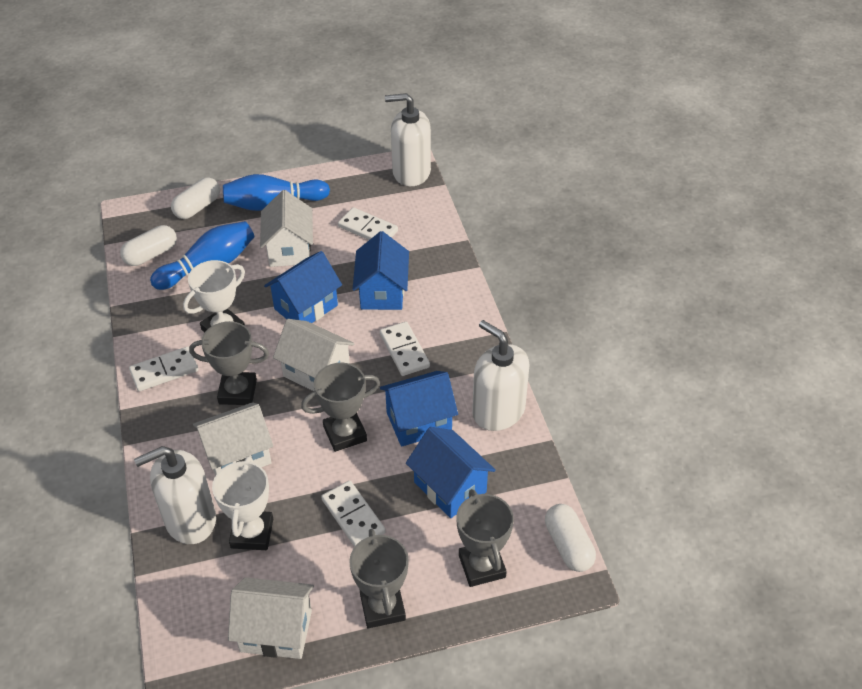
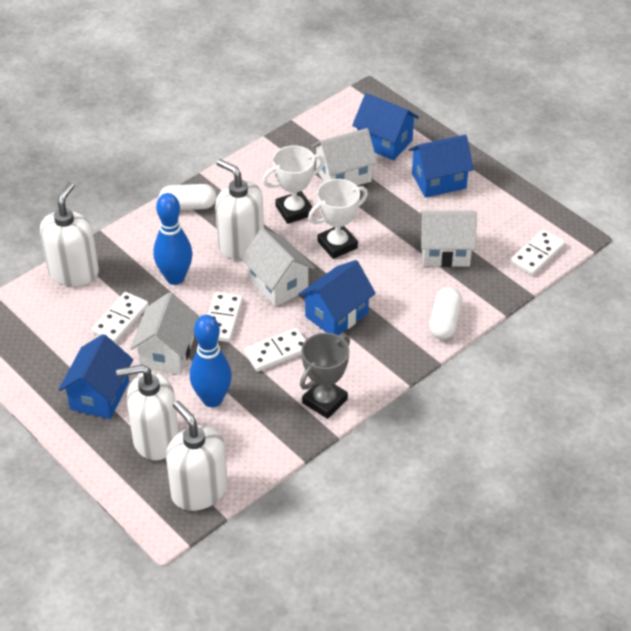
grey trophy: [189,321,269,405] [301,363,380,452] [349,529,409,628] [456,489,514,587] = 4 -> [300,333,350,419] = 1
white capsule: [120,225,177,266] [171,177,220,219] [545,504,596,572] = 3 -> [159,184,217,210] [429,287,462,339] = 2
white soap dispenser: [134,446,216,544] [385,93,431,186] [472,320,530,431] = 3 -> [40,182,99,286] [116,365,179,460] [166,401,228,511] [215,159,264,259] = 4

